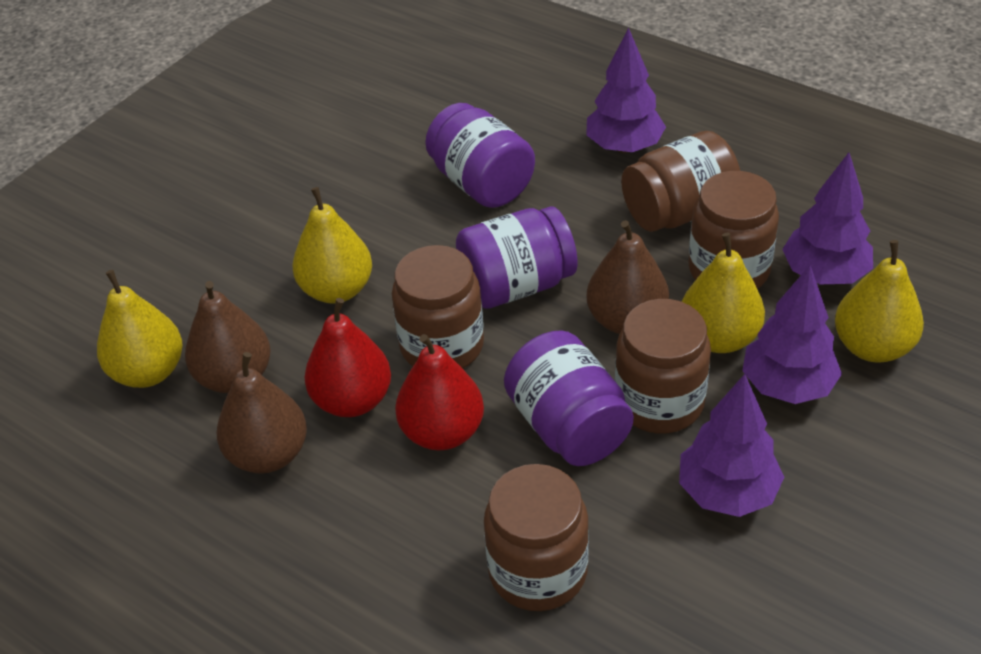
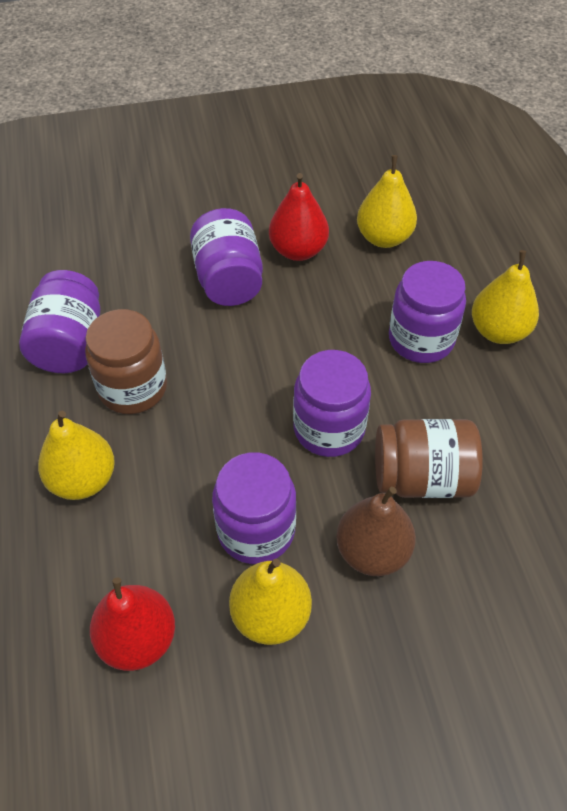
brown jar: [392,245,484,368] [484,464,589,611] [615,299,711,434] [621,131,740,232] [688,171,779,289] = 5 -> [85,309,167,414] [375,419,483,498] = 2
brown pear: [185,281,271,393] [217,352,307,474] [586,220,669,334] = 3 -> [336,487,416,576] = 1
purple jar: [425,103,535,208] [456,206,577,309] [504,330,634,466] = 3 -> [19,270,100,373] [190,208,263,306] [212,452,296,564] [293,350,371,457] [389,261,466,363] = 5
purple tree: [586,28,666,153] [679,374,784,517] [742,265,842,404] [782,153,873,284] = 4 -> none = 0

